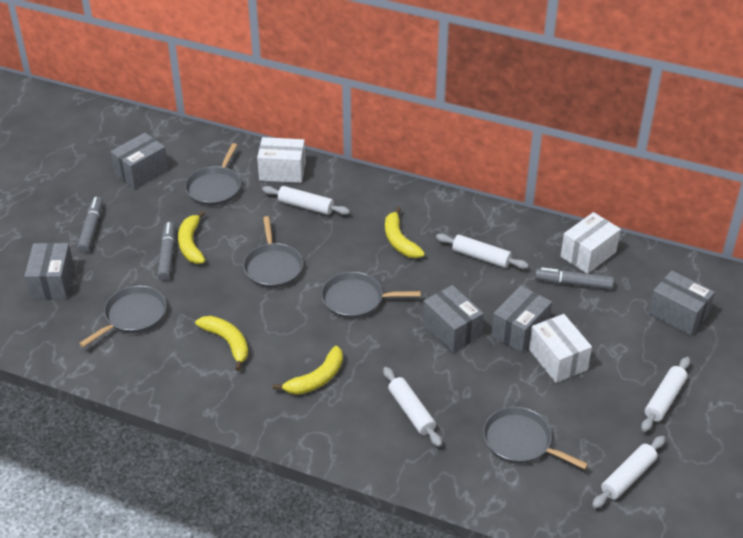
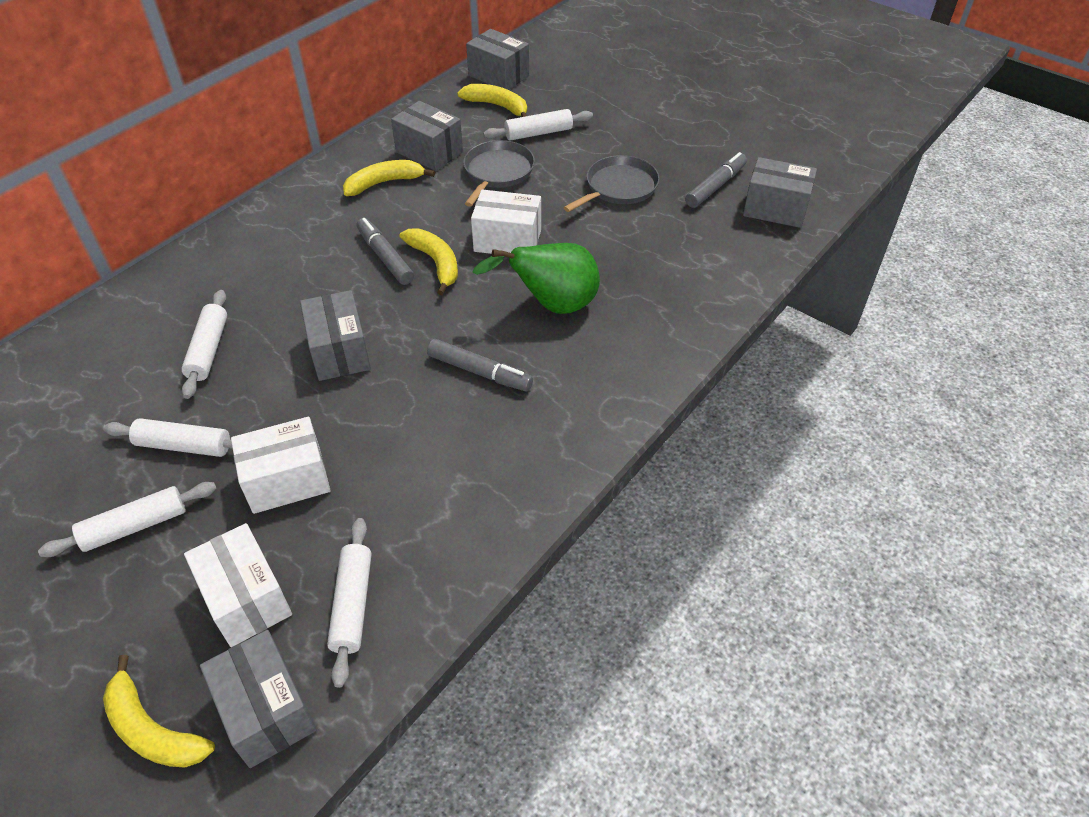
green pear: none = 0 -> [473,243,600,314] = 1
grey pan: [79,286,167,347] [185,143,241,206] [243,216,303,288] [321,272,421,319] [483,407,588,469] = 5 -> [463,140,535,207] [563,155,660,212] = 2

